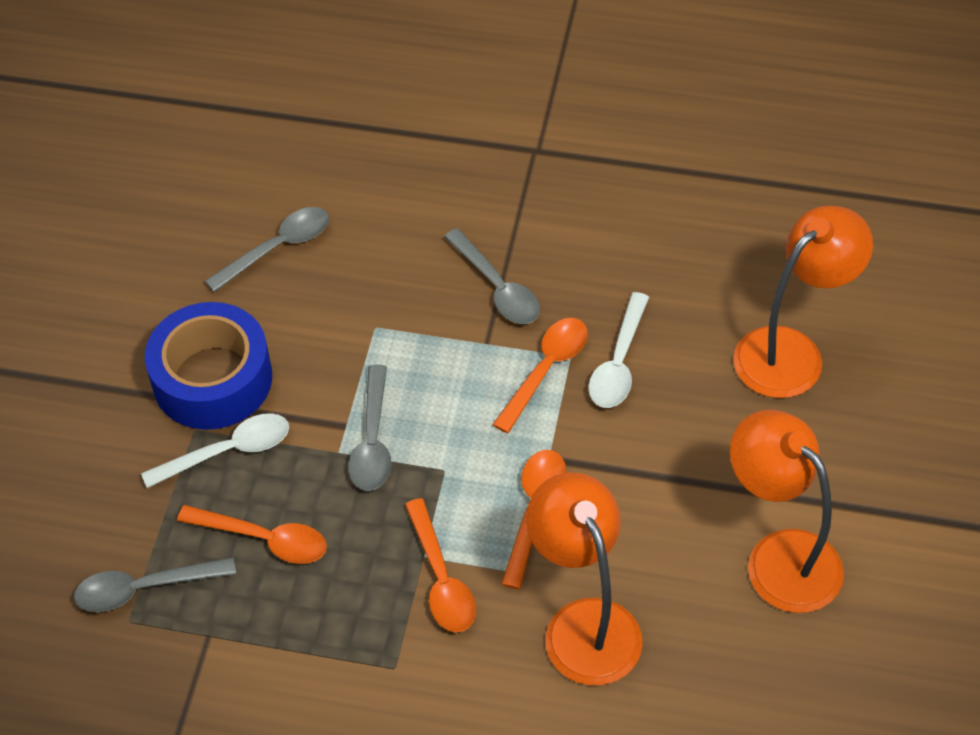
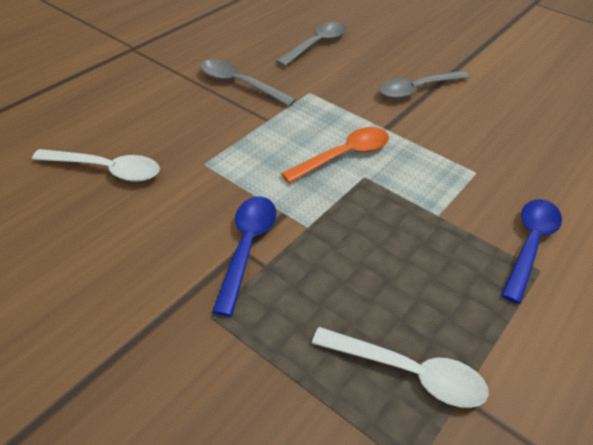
blue spoon: none = 0 -> [212,196,276,317] [501,199,562,304] = 2
blue tape: [145,302,272,430] = 1 -> none = 0
grey spoon: [74,557,236,612] [205,207,329,292] [348,365,391,491] [444,228,540,324] = 4 -> [200,59,296,106] [276,22,346,67] [379,71,470,99] = 3
orange lamp: [526,472,643,686] [730,410,844,613] [733,205,873,398] = 3 -> none = 0
orange spoon: [177,505,327,564] [405,498,476,632] [492,318,588,433] [501,450,566,589] = 4 -> [281,127,389,183] = 1

